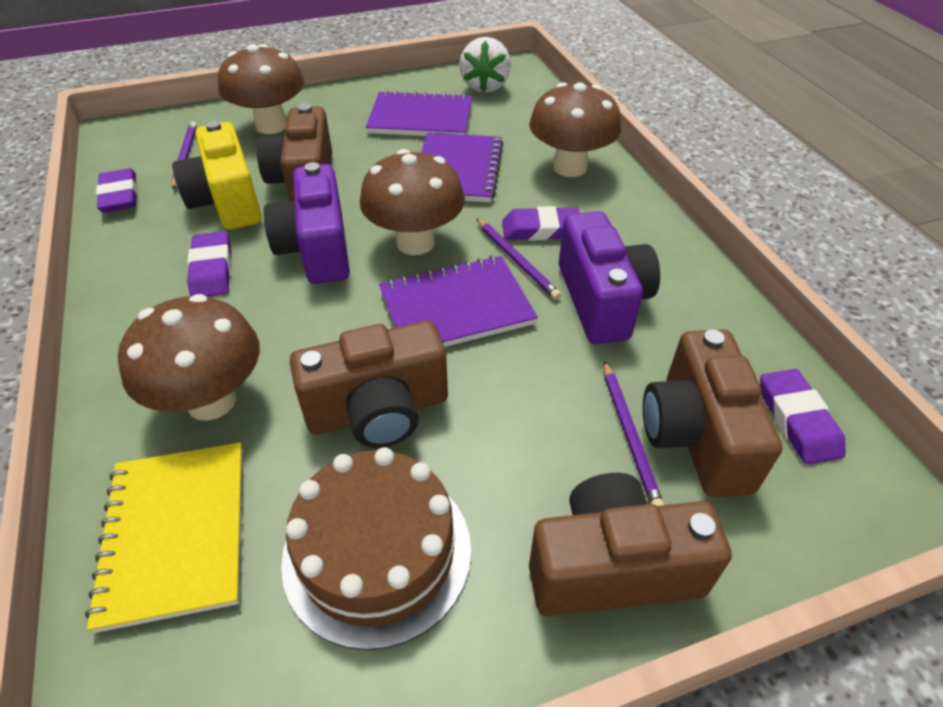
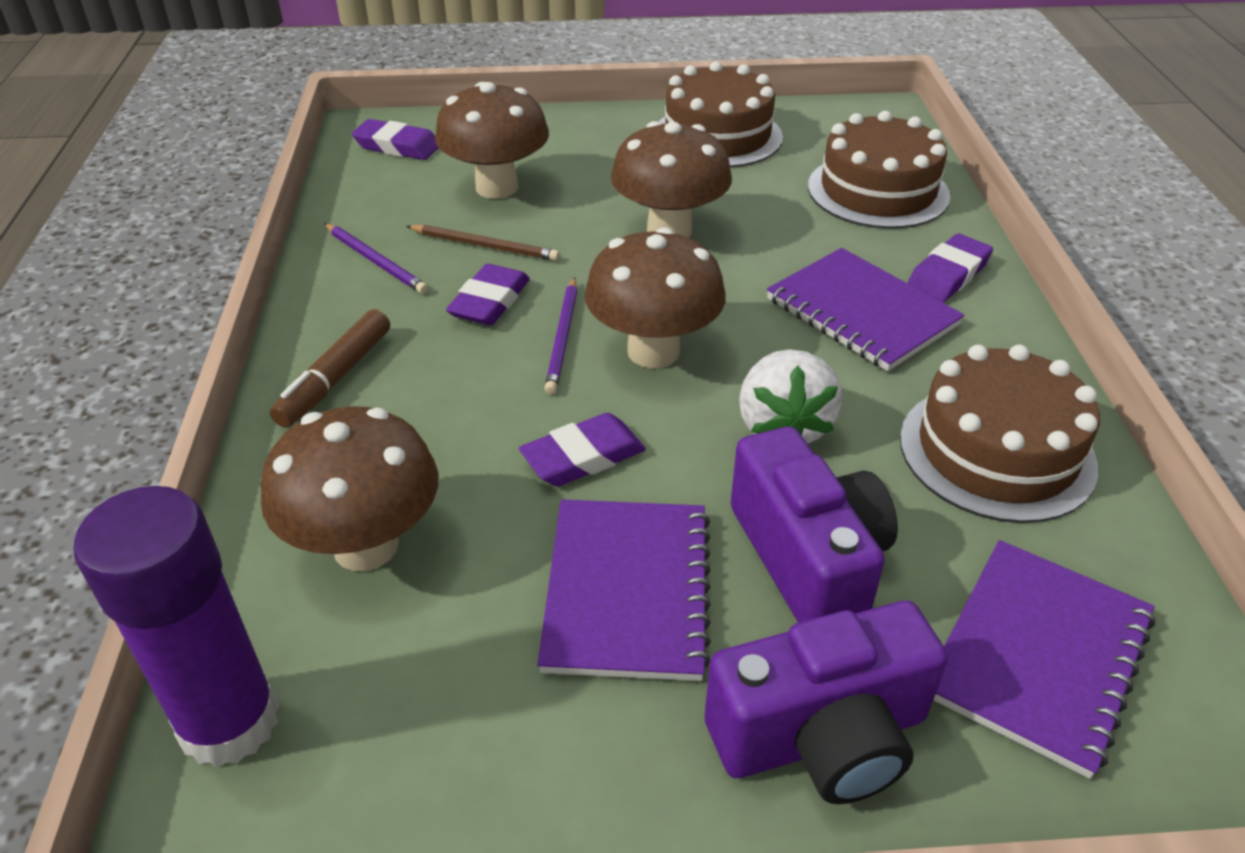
brown cake: [281,447,471,650] = 1 -> [659,61,783,168] [808,111,950,229] [900,344,1100,523] = 3
brown camera: [257,103,332,201] [290,321,448,448] [529,473,732,617] [643,329,783,497] = 4 -> none = 0
brown marker: none = 0 -> [270,309,390,428] = 1
brown pencil: none = 0 -> [406,225,560,261] = 1
purple glue stick: none = 0 -> [73,486,279,768] = 1
purple pencil: [172,122,197,189] [476,218,561,300] [604,361,664,506] = 3 -> [324,223,428,294] [544,277,577,395] = 2
yellow camera: [172,121,262,230] = 1 -> none = 0
yellow notebook: [85,442,243,633] = 1 -> none = 0

